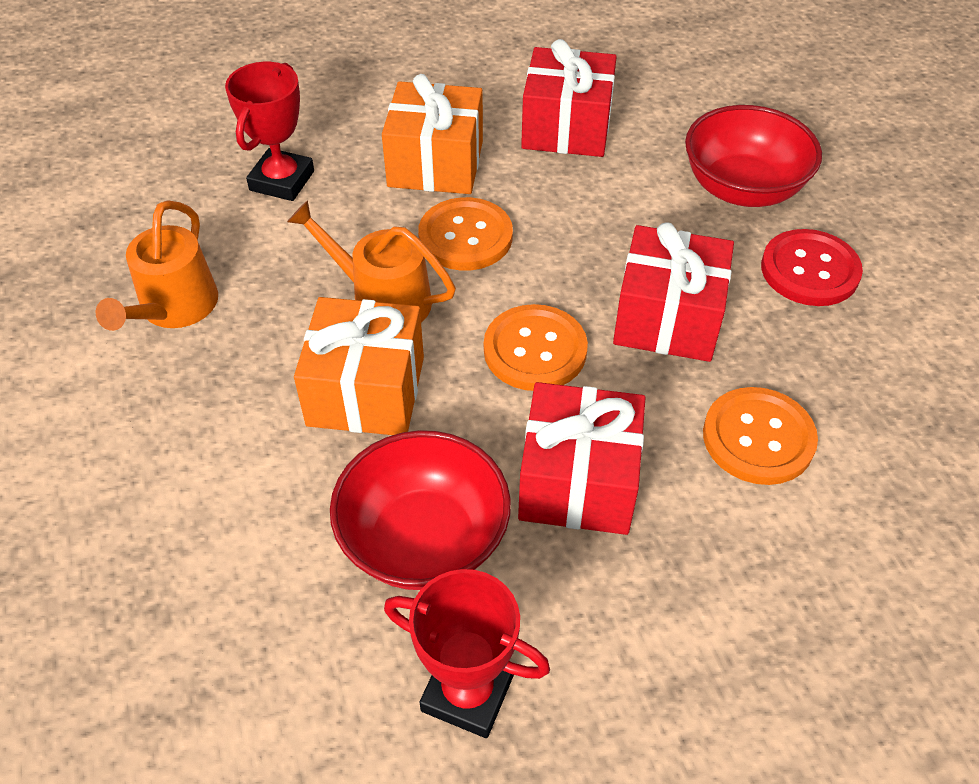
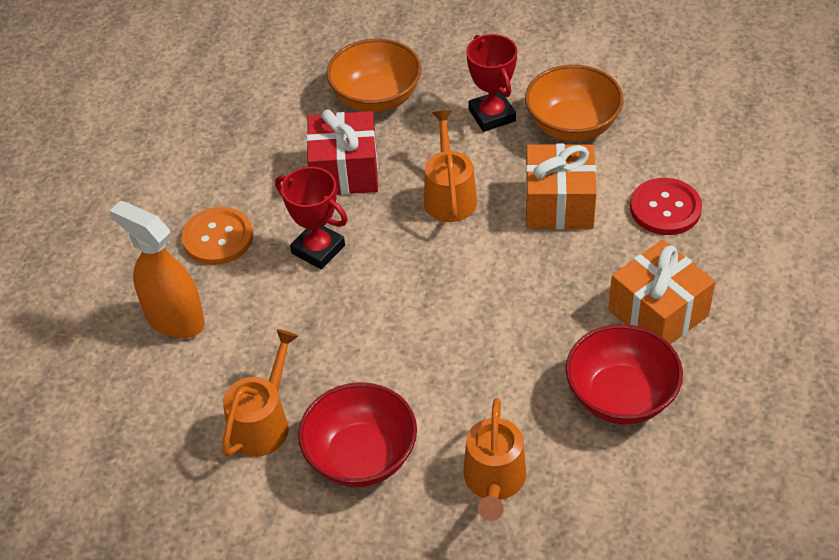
orange bowl: none = 0 -> [326,39,422,112] [525,65,624,141] = 2
orange button: [418,197,513,271] [484,304,588,391] [703,387,818,485] = 3 -> [182,207,253,265] = 1
orange spray bottle: none = 0 -> [109,201,205,338] = 1
orange watering can: [95,200,218,331] [287,200,456,322] = 2 -> [222,329,298,457] [424,110,477,222] [463,398,527,521] = 3
red gift: [518,382,645,535] [521,39,617,157] [613,222,734,362] = 3 -> [307,110,378,195] = 1

